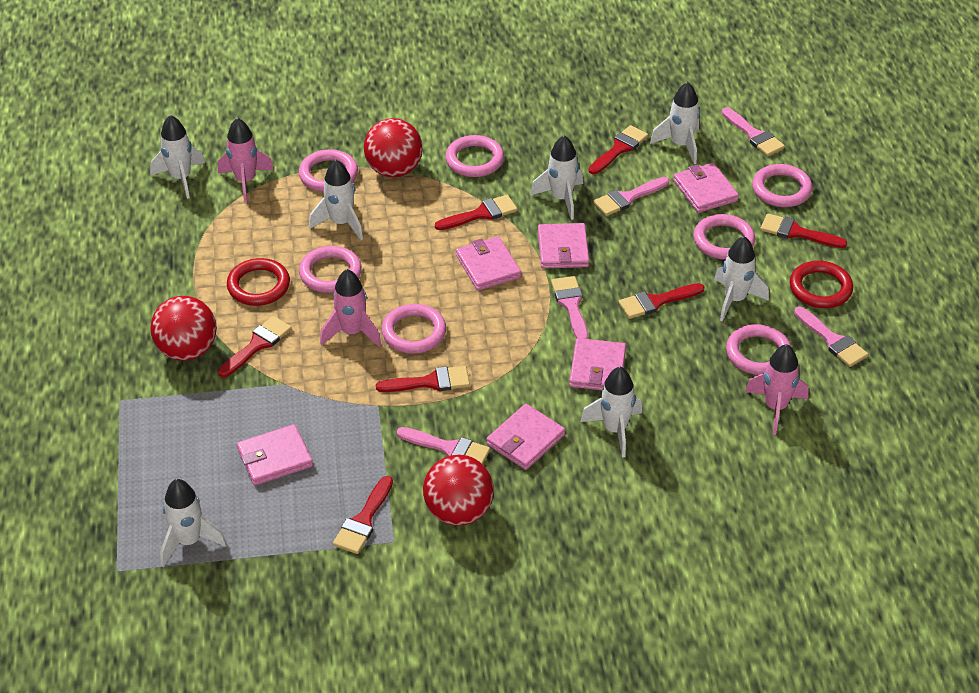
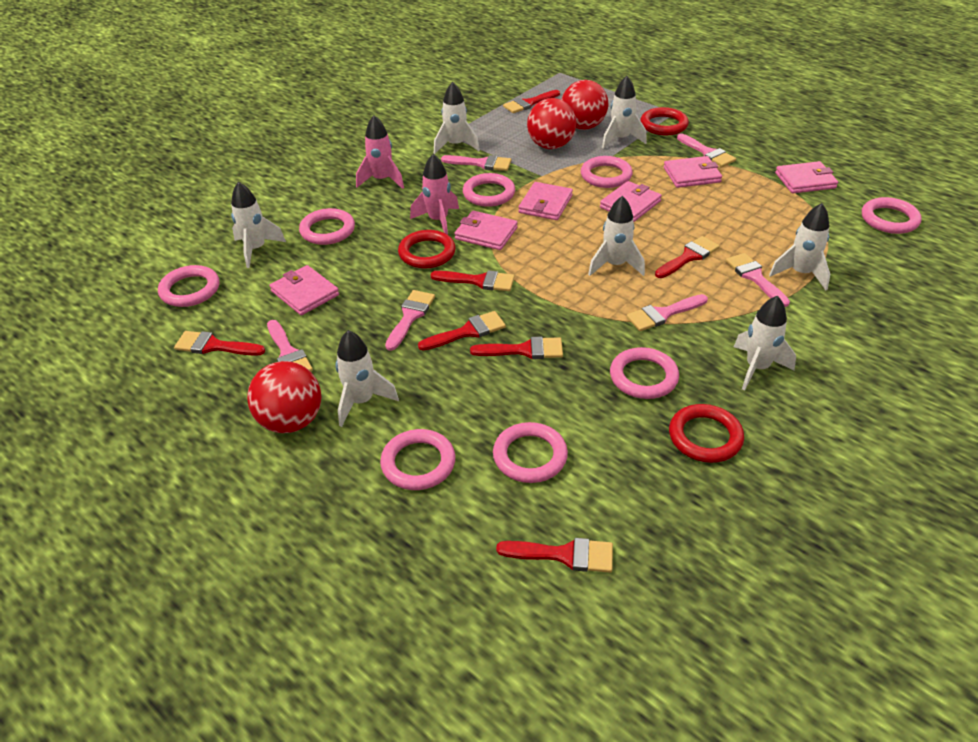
pink brush: [397,427,490,464] [551,276,588,339] [593,177,670,216] [722,107,785,156] [794,307,868,367] = 5 -> [267,320,313,372] [385,290,435,351] [441,155,511,171] [626,294,708,331] [677,134,736,167] [726,253,790,307] = 6
pink ring: [299,149,358,192] [299,246,362,293] [382,304,446,354] [445,135,504,177] [693,214,755,260] [726,324,791,375] [752,164,812,207] = 7 -> [158,265,219,307] [299,208,355,245] [380,429,456,490] [463,173,515,207] [493,422,568,483] [581,156,633,188] [610,347,679,399] [862,197,922,234] = 8
pink rocket: [218,118,274,203] [320,269,381,347] [745,344,808,435] = 3 -> [356,115,404,189] [410,154,459,235] = 2
red ring: [227,258,290,306] [790,261,853,308] = 2 -> [398,230,456,268] [640,107,689,135] [669,404,744,463] = 3

